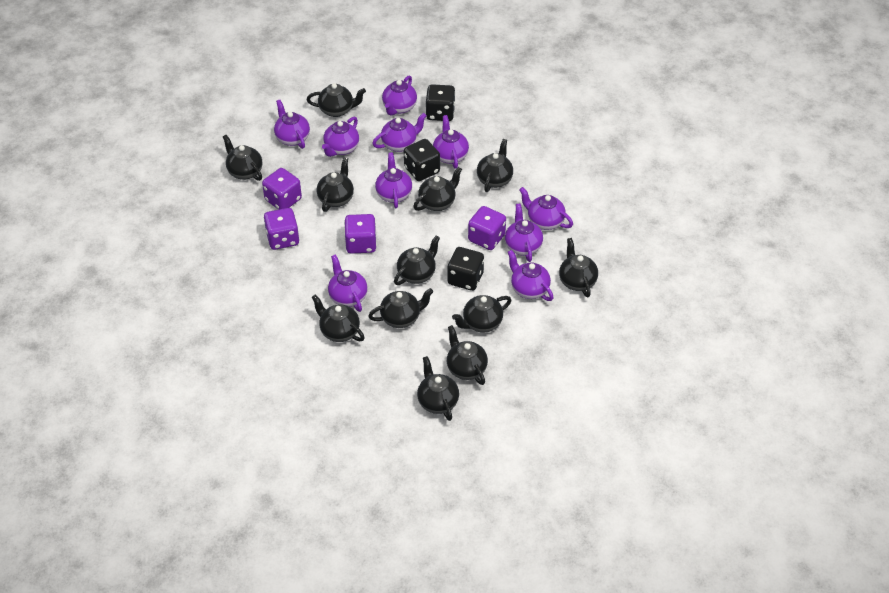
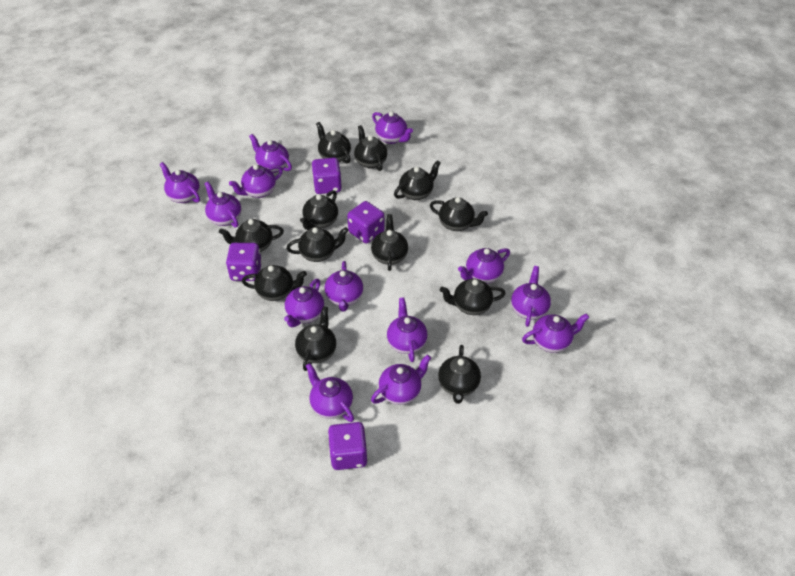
black dice: [404,139,440,181] [426,84,455,121] [447,247,484,291] = 3 -> none = 0
purple teapot: [274,100,310,149] [322,117,359,157] [328,254,368,312] [372,113,427,152] [375,152,412,208] [382,75,417,116] [433,115,469,169] [505,203,543,262] [508,250,554,301] [519,187,573,230] = 10 -> [159,162,200,203] [204,182,241,228] [229,164,283,198] [249,134,292,173] [284,279,324,327] [306,363,354,422] [324,261,363,312] [371,355,431,405] [372,111,413,144] [387,297,428,362] [458,248,510,283] [511,266,551,327] [522,313,589,353] = 13

